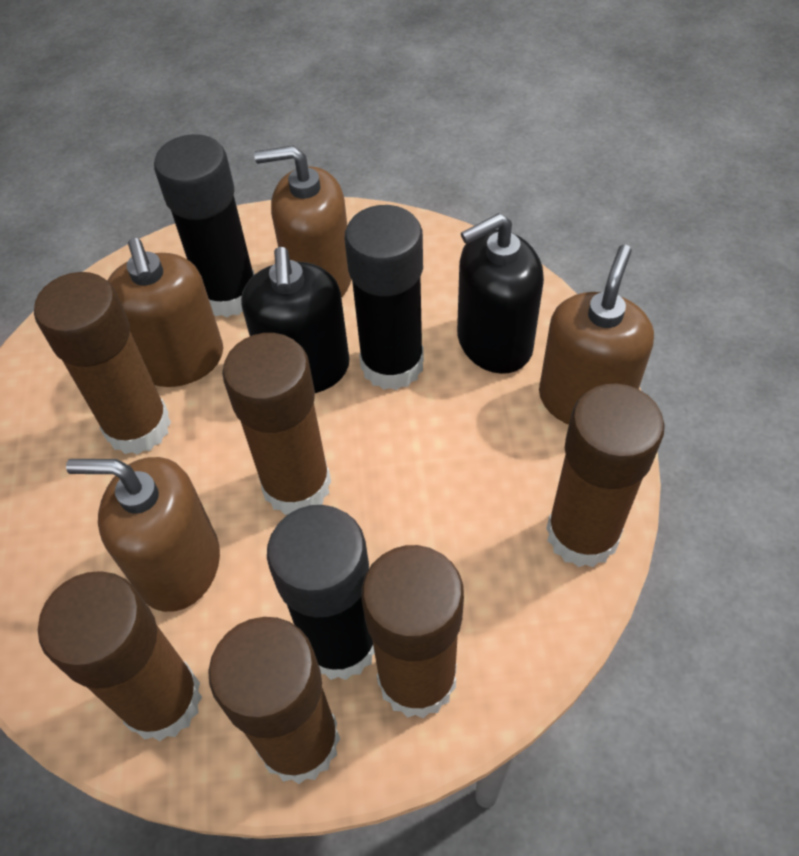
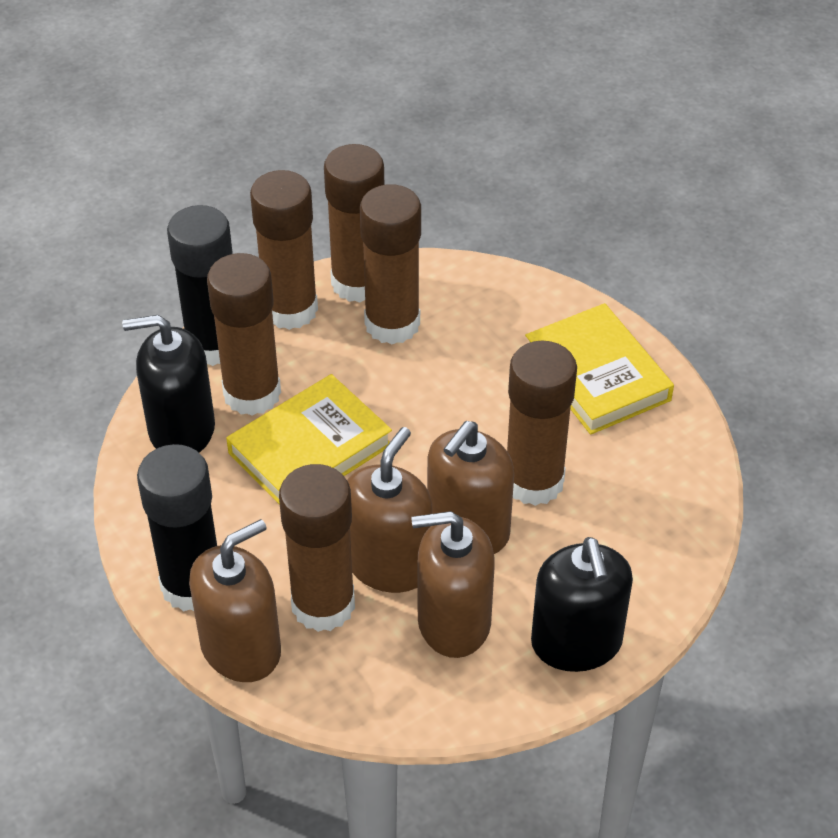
black glue stick: [154,134,255,317] [267,505,375,680] [344,205,424,390] = 3 -> [137,444,217,612] [167,205,233,366] = 2
yellow book: none = 0 -> [226,374,392,505] [525,303,674,435] = 2

